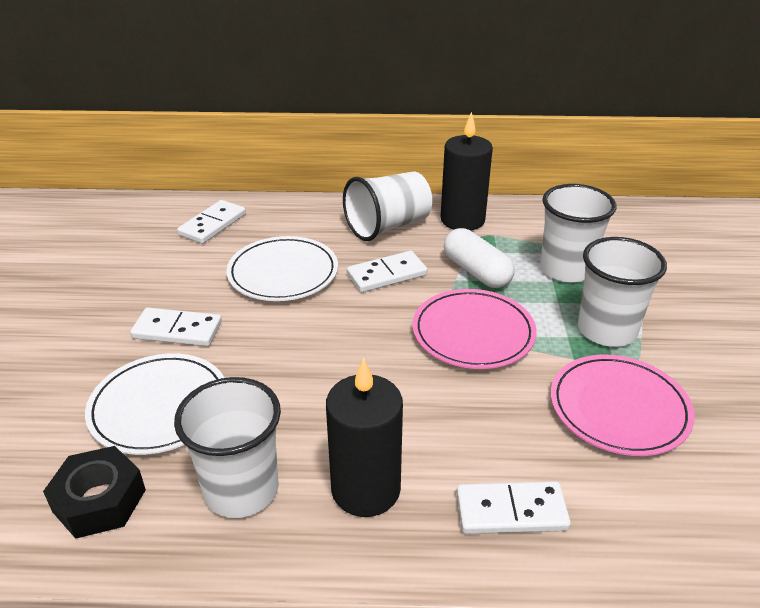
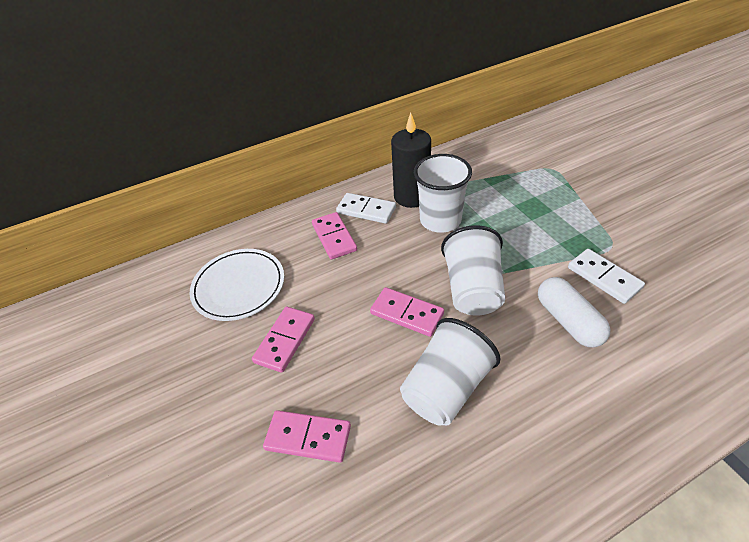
black candle: [326,357,403,517] [440,111,493,231] = 2 -> [391,113,431,208] = 1
black nut: [43,446,146,539] = 1 -> none = 0
pink domino: none = 0 -> [252,307,315,373] [263,410,351,463] [312,212,357,260] [370,287,444,337] = 4
pink plate: [413,289,537,369] [551,355,695,456] = 2 -> none = 0
white cup: [174,377,281,518] [343,171,432,241] [540,184,616,282] [578,237,667,347] = 4 -> [400,318,501,426] [414,154,472,233] [441,225,505,316] = 3
white domino: [130,307,222,346] [177,200,246,244] [347,251,427,292] [456,481,571,534] = 4 -> [336,193,396,224] [568,249,645,304] = 2
white plate: [85,353,224,455] [226,236,338,301] = 2 -> [190,249,284,321] = 1

